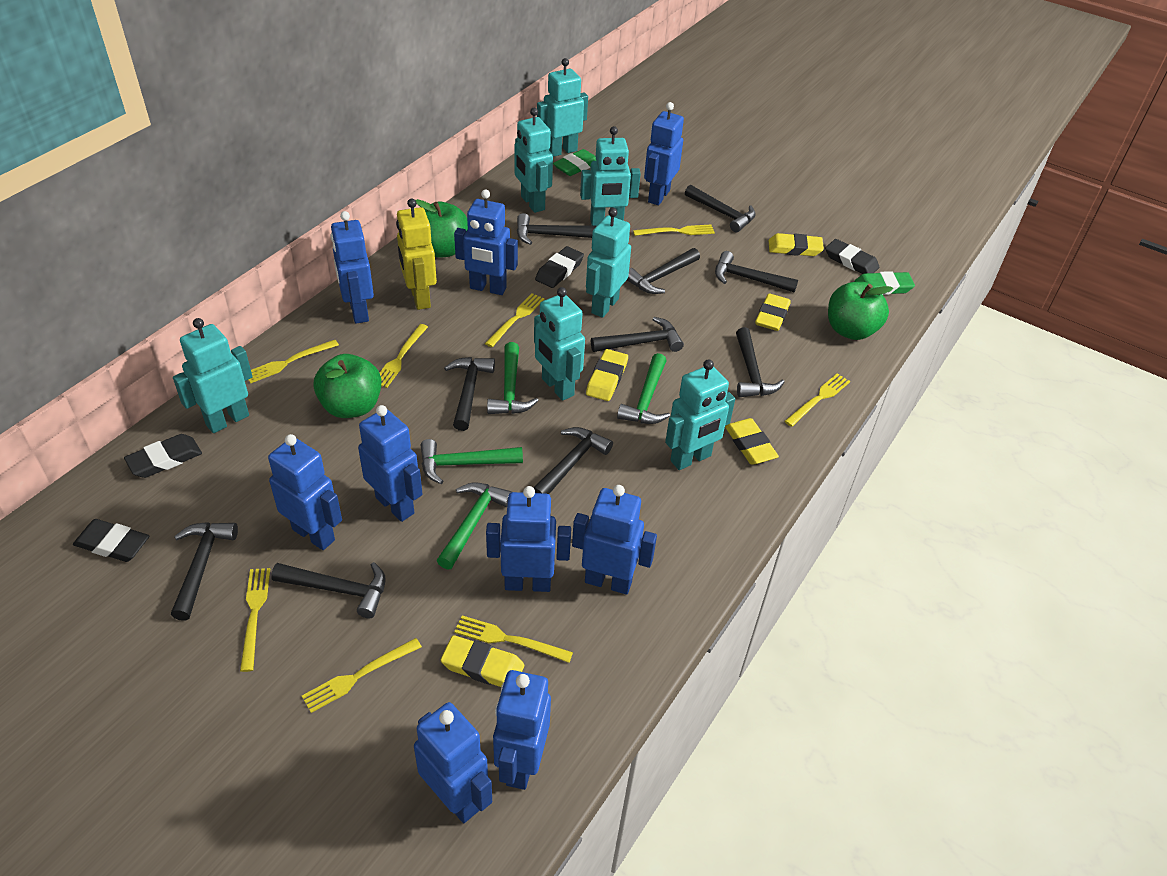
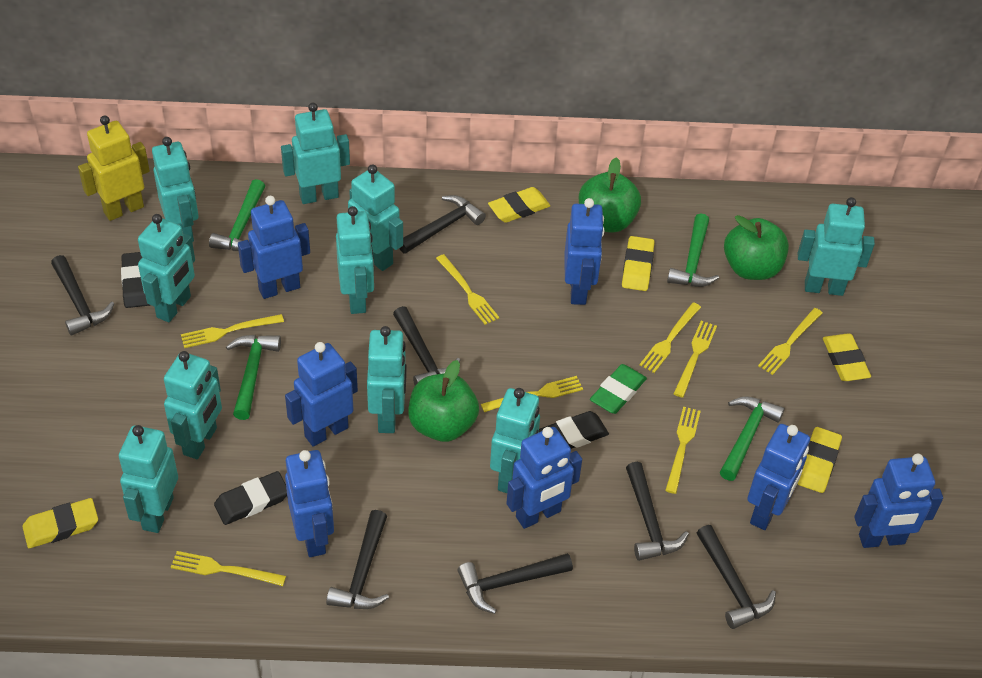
black eraser: [73,519,149,562] [124,434,202,478] [535,246,584,288] [825,239,879,274] = 4 -> [121,252,150,308] [214,471,287,525] [539,411,609,449] = 3
black hammer: [171,522,238,621] [271,562,386,618] [444,357,495,431] [517,213,596,245] [533,427,613,494] [591,317,684,352] [627,248,700,294] [685,185,756,232] [715,251,798,293] [736,327,785,397] = 10 -> [51,255,115,336] [326,510,389,609] [393,306,460,385] [399,195,486,254] [457,553,573,614] [626,462,689,561] [697,525,776,629] = 7
blue robot: [268,434,342,550] [331,211,374,324] [358,405,422,522] [414,702,492,823] [454,189,518,295] [486,486,571,592] [493,670,551,790] [572,485,657,594] [644,102,684,205] = 9 -> [238,196,310,299] [285,342,358,447] [285,450,334,557] [506,427,582,529] [564,198,605,305] [747,424,810,530] [854,453,943,548] = 7
green eraser: [553,149,596,176] [855,271,915,295] = 2 -> [590,364,647,414] = 1
turquoise robot: [173,318,253,433] [514,108,553,213] [534,287,585,401] [537,58,588,157] [580,126,641,226] [586,208,631,318] [665,359,735,470] = 7 -> [119,425,178,533] [138,214,195,322] [152,137,199,242] [164,351,222,459] [281,103,350,204] [336,206,374,314] [348,164,403,271] [367,326,407,433] [490,388,540,493] [798,197,875,296] = 10

